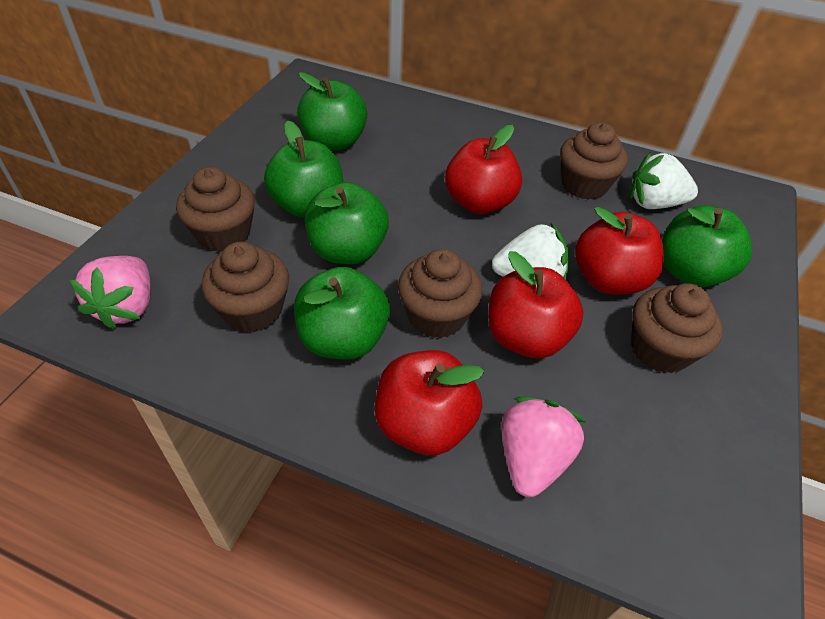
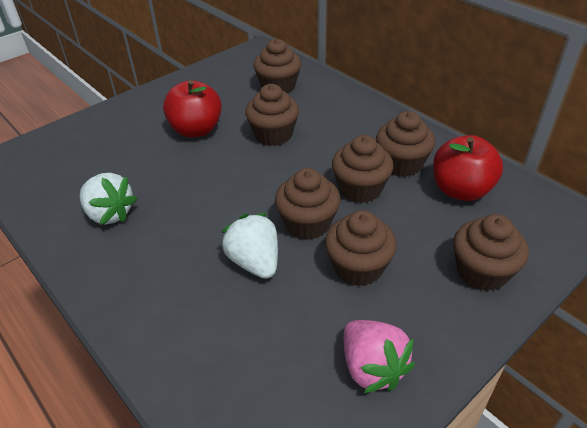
brown cupcake: [176,166,255,252] [201,242,289,333] [398,249,483,338] [560,122,628,200] [631,283,723,373] = 5 -> [245,84,299,146] [253,39,302,93] [275,168,340,240] [325,210,397,286] [332,135,394,203] [376,111,435,177] [453,214,529,291] = 7
green apple: [264,121,343,217] [294,267,390,359] [297,72,367,151] [305,182,389,264] [662,206,752,287] = 5 -> none = 0
pink strawberry: [69,256,150,329] [501,397,587,497] = 2 -> [344,320,415,393] = 1
red apple: [375,350,484,455] [445,125,522,214] [488,251,584,359] [575,207,664,295] = 4 -> [163,80,222,138] [433,135,503,201] = 2

